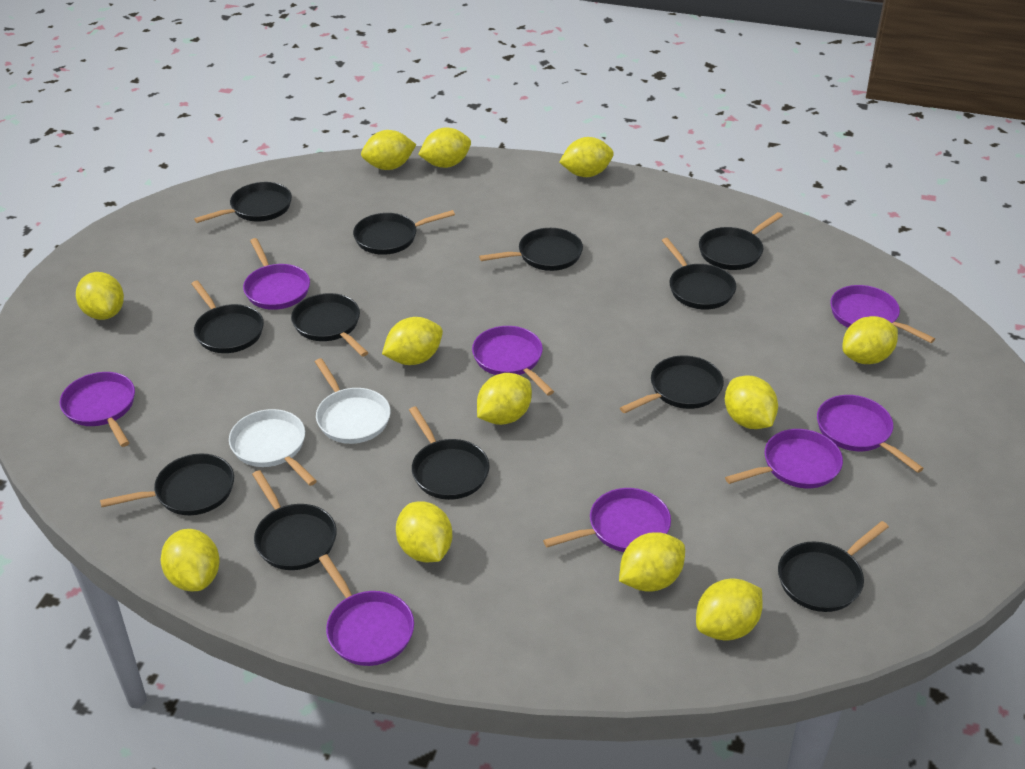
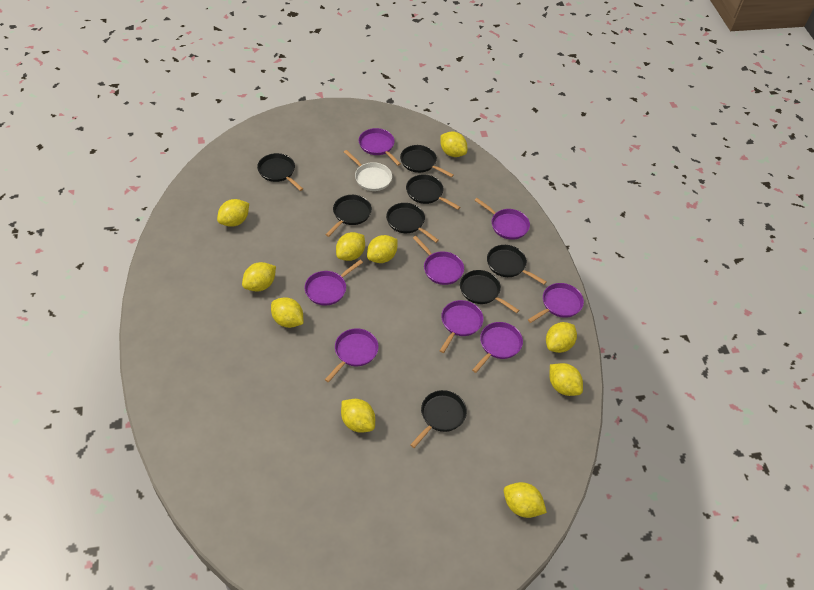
black pan: [100,453,234,515] [191,280,264,353] [194,182,292,223] [252,470,337,570] [291,293,368,357] [353,210,455,255] [409,406,490,500] [479,228,583,271] [620,355,724,413] [662,238,736,309] [699,212,783,270] [778,521,889,612] = 12 -> [257,153,303,191] [325,195,372,237] [386,203,439,243] [400,145,454,177] [406,174,460,210] [410,390,467,448] [460,270,519,313] [487,245,547,285] = 8
white pan: [229,409,317,486] [315,358,391,444] = 2 -> [344,150,392,191] = 1
yellow lemon: [76,272,124,320] [161,529,220,591] [361,130,416,170] [382,317,443,365] [396,501,452,562] [418,128,471,168] [477,373,532,425] [559,137,614,177] [619,532,685,592] [696,579,763,641] [725,375,778,429] [842,316,898,364] = 12 -> [217,199,249,227] [242,262,276,292] [271,297,303,328] [336,232,365,261] [341,399,375,433] [367,235,398,263] [440,131,467,157] [504,482,547,518] [546,322,577,353] [550,363,583,396] = 10

